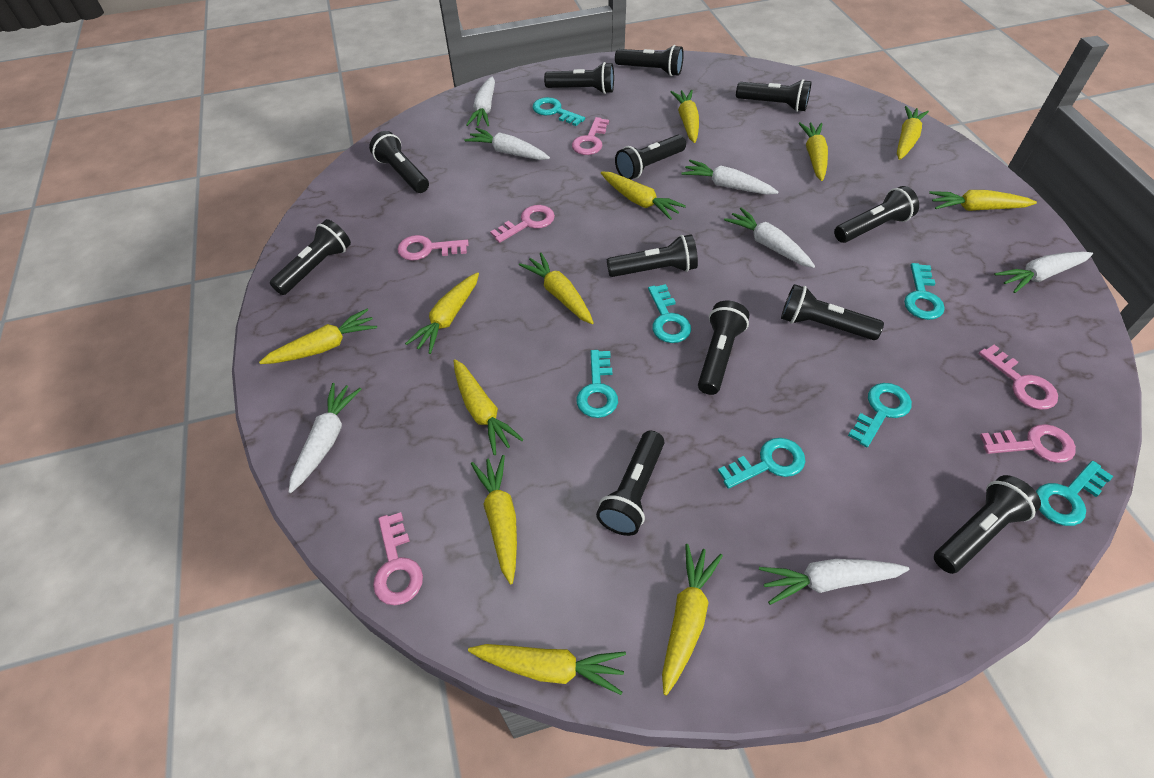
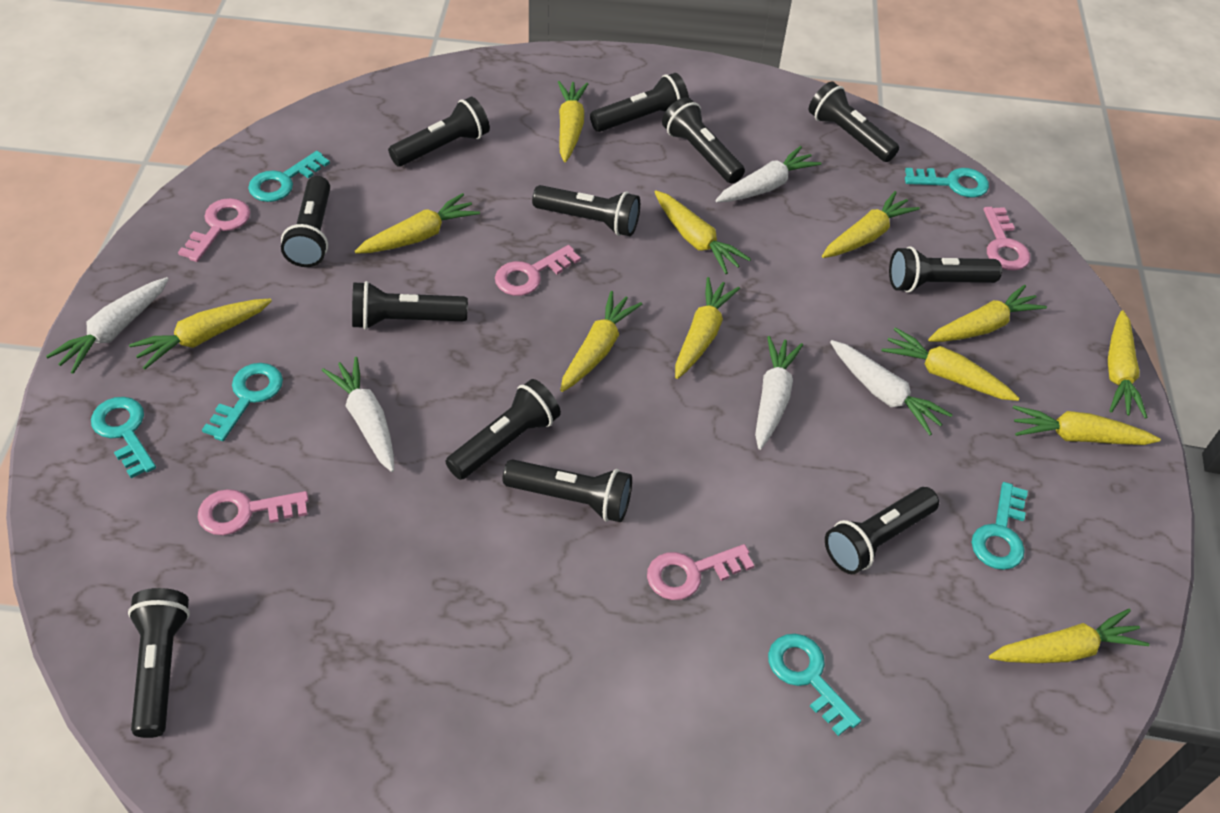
pink key: [373,512,423,605] [397,235,469,261] [490,205,555,243] [572,117,609,155] [978,345,1058,410] [980,424,1076,463] = 6 -> [178,198,250,262] [198,489,309,535] [495,245,581,296] [647,544,754,600] [984,207,1030,271] = 5
turquoise key: [532,97,585,126] [576,350,618,418] [648,284,691,343] [718,438,805,489] [848,383,912,447] [904,263,945,320] [1036,461,1114,526] = 7 -> [91,397,156,478] [202,363,283,441] [248,151,330,202] [768,634,861,736] [905,168,989,198] [971,482,1028,570] = 6
white carrot: [288,383,362,493] [465,128,550,160] [466,76,495,126] [681,160,778,195] [724,208,815,268] [759,559,909,605] [995,251,1093,293] = 7 -> [46,277,169,374] [322,357,394,472] [715,146,821,202] [755,336,803,450] [830,340,953,435] = 5

